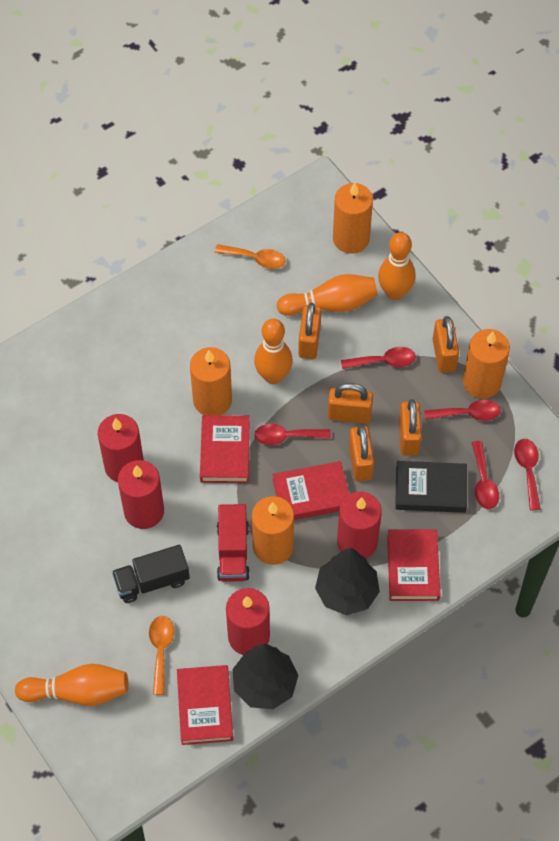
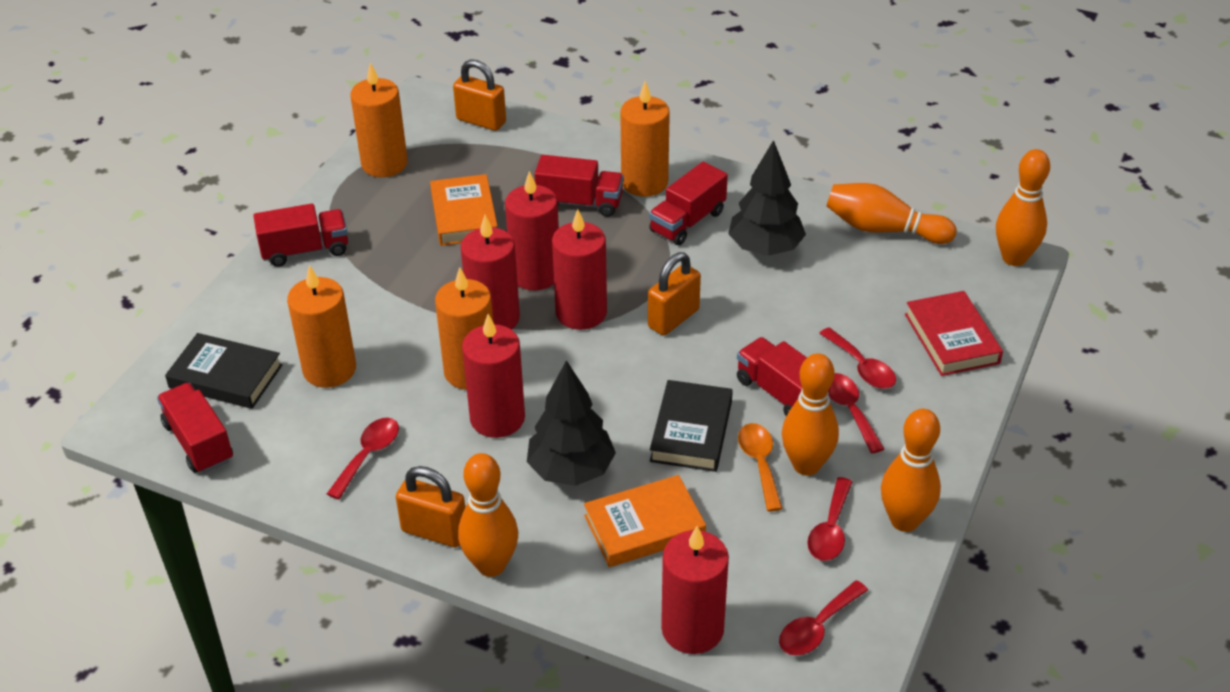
black book: [395,461,467,513] = 1 -> [165,333,282,409] [650,380,733,472] = 2
black truck: [112,545,190,603] = 1 -> none = 0
orange book: none = 0 -> [430,174,497,246] [584,475,706,567] = 2
orange bowling pin: [15,664,129,706] [254,318,293,384] [277,274,378,316] [378,232,416,300] = 4 -> [458,453,518,577] [782,353,839,476] [827,183,957,244] [881,409,941,532] [996,149,1050,266] = 5
orange padlock: [298,303,321,359] [328,383,373,424] [349,425,374,482] [399,399,422,456] [433,316,459,373] = 5 -> [396,466,465,547] [453,59,506,131] [648,252,701,336] = 3
orange spoon: [149,616,174,695] [215,244,285,269] = 2 -> [738,423,783,511] = 1
red book: [177,665,233,745] [200,415,250,483] [273,461,349,520] [387,529,440,601] = 4 -> [905,291,1003,376] = 1
red candle: [98,414,144,482] [118,460,164,529] [226,588,270,655] [337,492,382,558] = 4 -> [461,215,520,330] [462,314,525,438] [505,171,559,290] [552,209,607,330] [661,526,729,654] = 5
red truck: [217,504,250,582] = 1 -> [157,383,233,473] [253,203,348,267] [534,155,624,217] [649,162,728,245] [737,337,831,416] = 5

